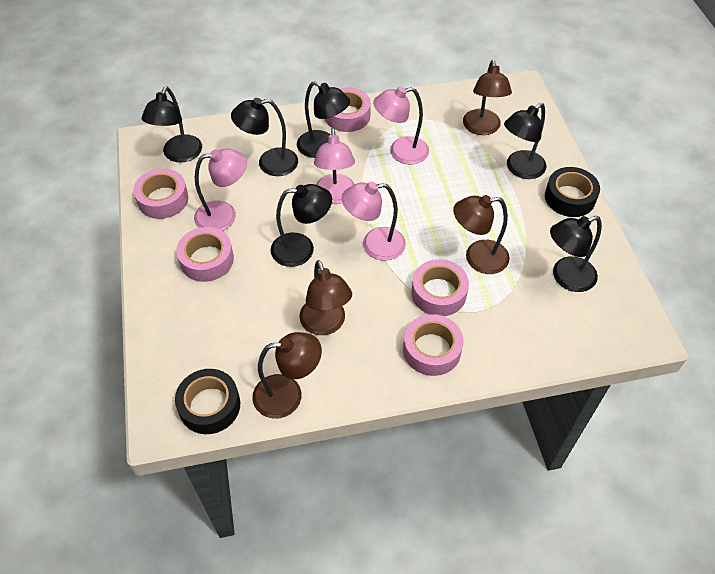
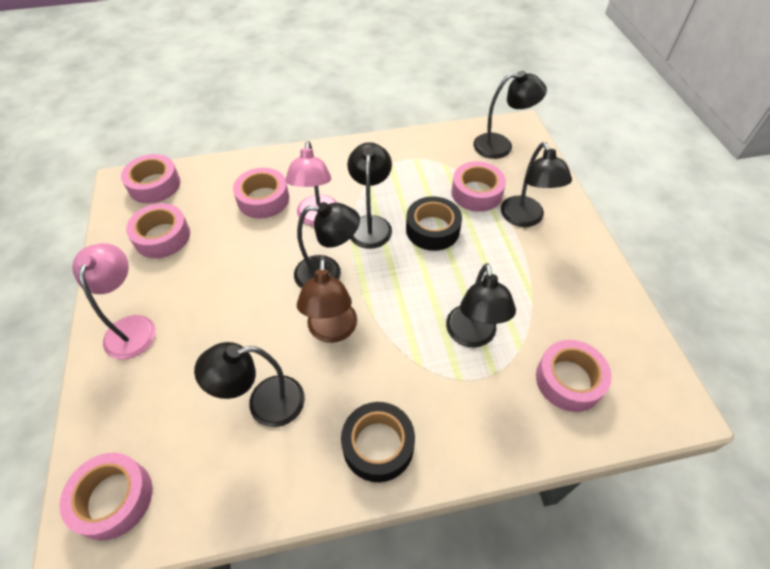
brown lamp: [252,332,322,419] [299,260,352,335] [453,195,510,274] [463,60,512,135] = 4 -> [297,258,357,343] = 1
pink lamp: [194,149,247,231] [314,128,355,204] [341,181,406,261] [373,86,429,165] = 4 -> [72,243,156,360] [285,141,338,226] = 2
pink tape: [133,168,189,219] [176,227,234,282] [325,87,371,132] [403,314,464,376] [411,259,469,316] = 5 -> [59,453,152,540] [121,154,180,203] [126,203,190,258] [233,168,289,219] [451,161,506,212] [536,340,612,412] = 6

